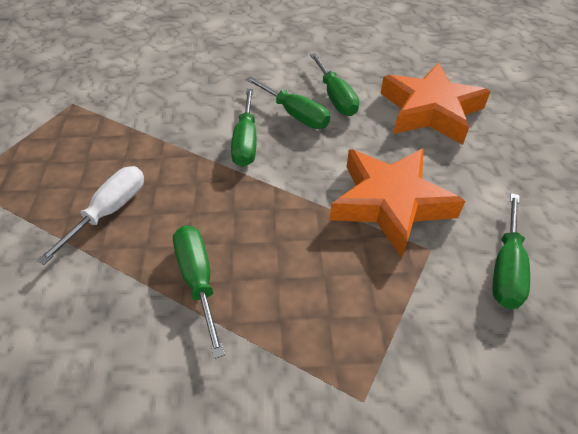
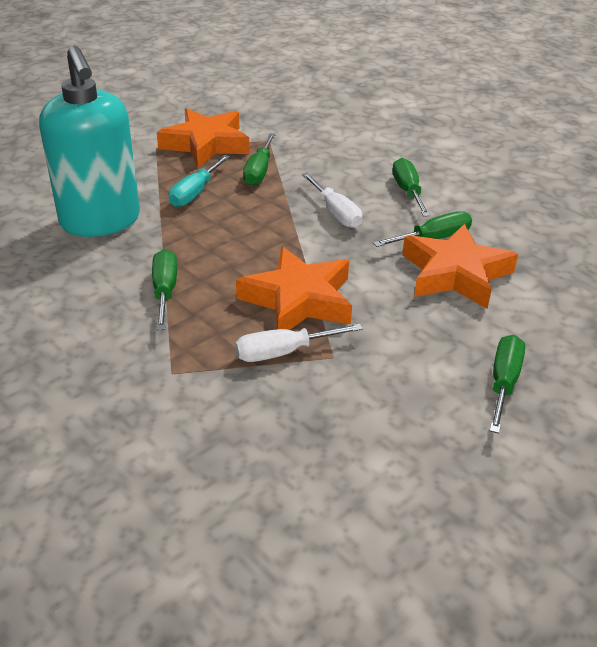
orange star: [330,148,465,257] [380,63,491,145] = 2 -> [157,108,250,168] [236,247,352,330] [402,224,518,309] = 3
turquoise screwdriver: none = 0 -> [169,155,230,207] = 1
turquoise soap dispenser: none = 0 -> [39,45,140,237] = 1
white screwdriver: [37,166,144,265] = 1 -> [235,324,363,362] [301,172,362,228] = 2

